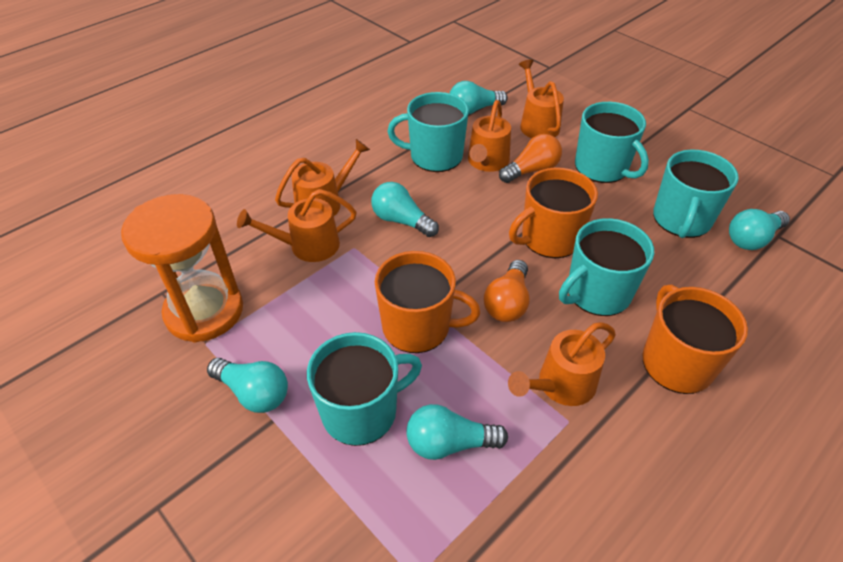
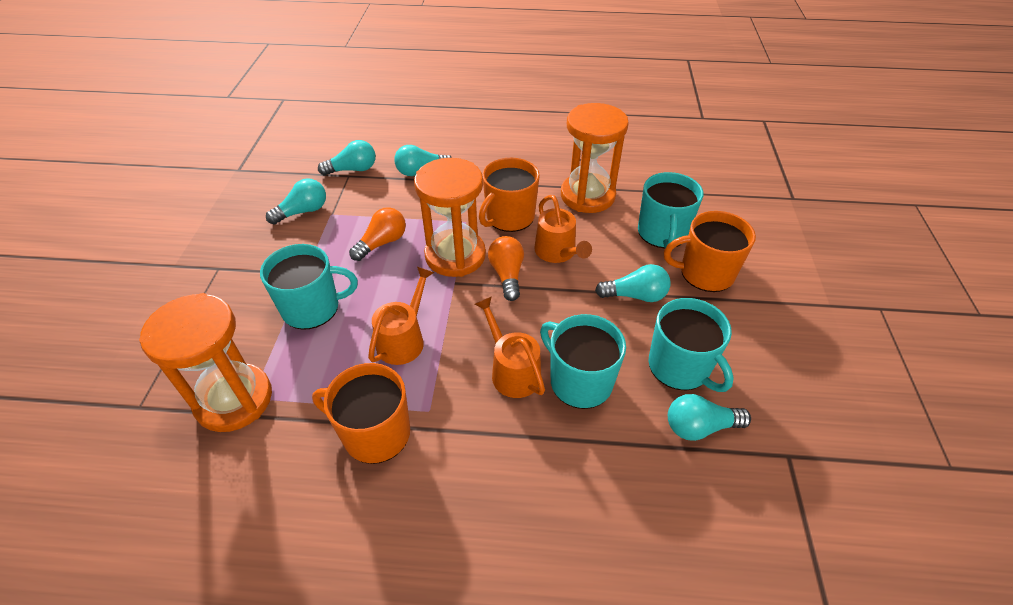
orange hourglass: [121,194,243,343] = 1 -> [139,293,272,432] [414,158,486,277] [561,103,629,213] = 3
orange watering can: [237,189,356,262] [275,139,370,216] [468,100,511,172] [508,322,616,406] [519,59,564,138] = 5 -> [368,267,434,365] [475,296,545,398] [534,195,592,263] = 3
turquoise mug: [307,332,422,446] [387,92,469,172] [559,218,654,316] [575,102,649,183] [653,150,739,238] = 5 -> [260,244,358,330] [540,314,626,409] [638,172,704,248] [648,298,734,392] = 4

